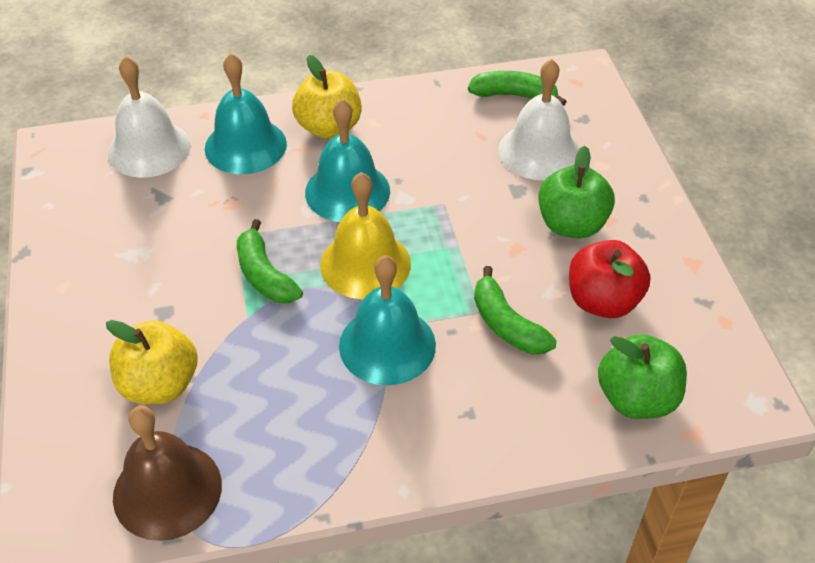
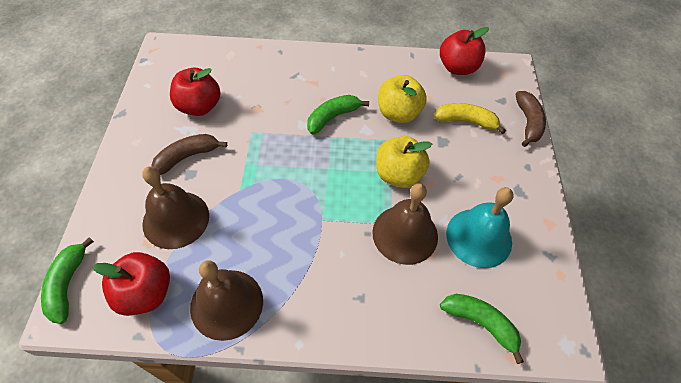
brown banana: none = 0 -> [151,134,227,175] [516,91,546,147] = 2
brown bell: [113,406,222,541] = 1 -> [142,166,209,249] [190,260,263,341] [372,183,438,265] = 3
green apple: [538,146,615,238] [598,334,687,419] = 2 -> none = 0
red apple: [569,240,651,318] = 1 -> [93,252,170,316] [170,68,220,116] [440,27,489,75] = 3
turquoise bell: [205,53,287,174] [305,99,390,222] [339,255,436,385] = 3 -> [446,187,514,268] = 1
white bell: [108,56,191,178] [498,59,580,180] = 2 -> none = 0
yellow banana: none = 0 -> [434,103,506,134] = 1
yellow bell: [320,172,411,299] = 1 -> none = 0

